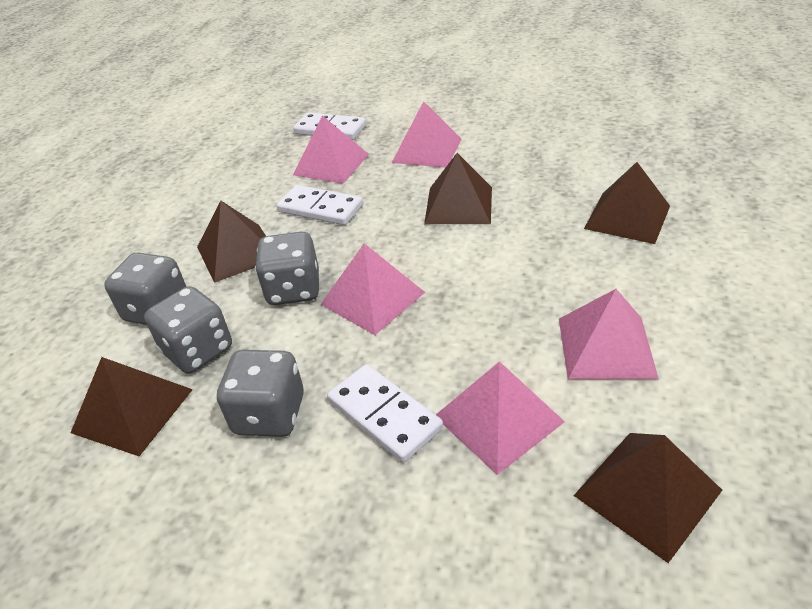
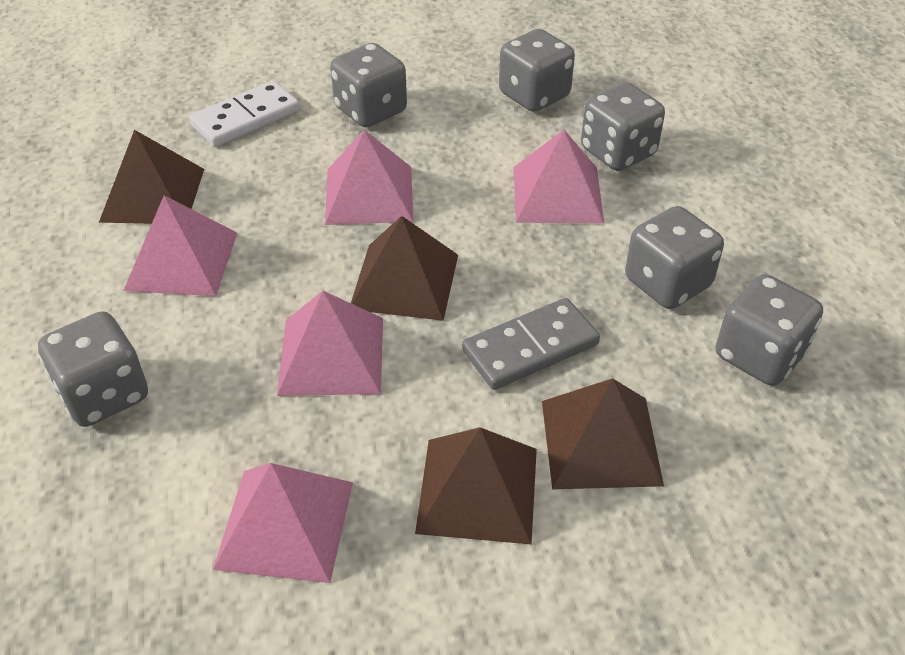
brown pyramid: [71,357,193,456] [197,201,266,283] [424,153,492,224] [573,433,722,563] [584,162,670,244] = 5 -> [99,130,204,224] [351,216,458,321] [415,427,537,544] [542,378,664,489] = 4
grey dice: [104,253,186,325] [144,286,232,373] [217,350,304,437] [255,232,319,305] = 4 -> [38,311,148,427] [330,43,407,127] [499,29,575,112] [581,82,665,171] [625,206,724,309] [716,274,823,386] = 6
grey domino: none = 0 -> [462,298,600,390] = 1
white domino: [276,185,363,225] [293,112,366,140] [327,364,443,462] = 3 -> [189,81,300,147] = 1

